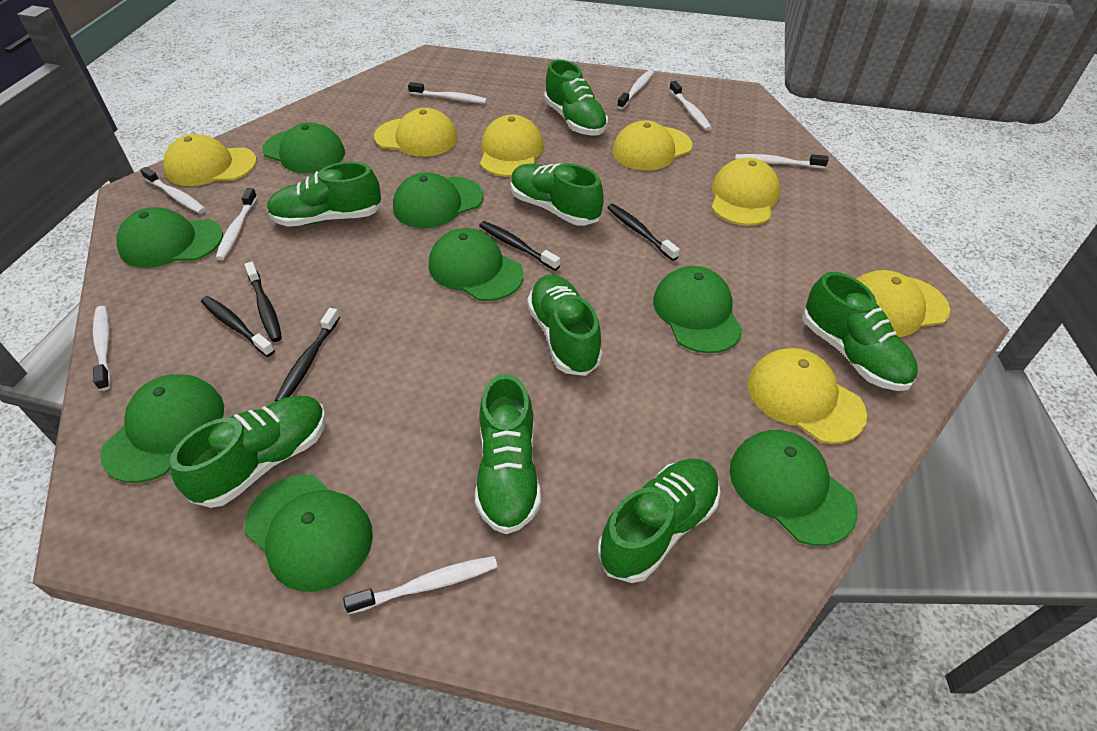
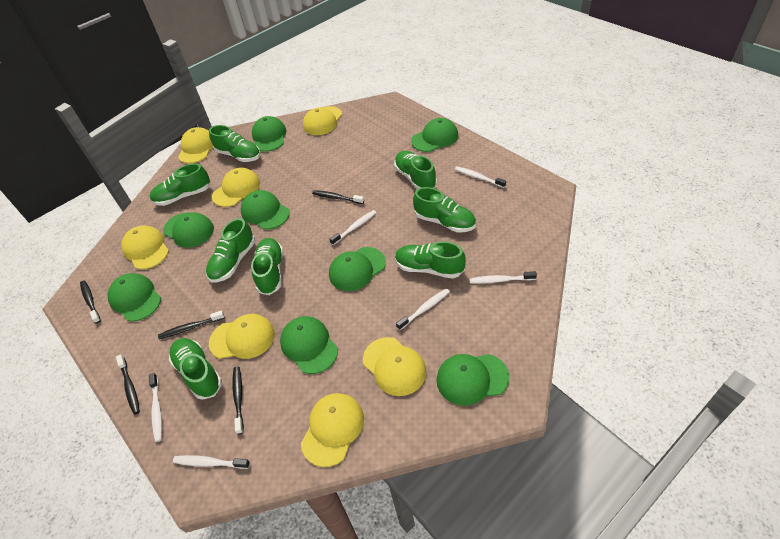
white toothbrush: [93,306,111,391] [140,167,206,214] [216,188,257,260] [343,556,497,614] [408,82,487,104] [617,70,654,109] [669,81,712,131] [735,154,829,168] = 8 -> [149,373,162,442] [173,455,250,469] [329,210,377,245] [396,288,450,330] [455,167,506,188] [469,271,537,284] = 6

